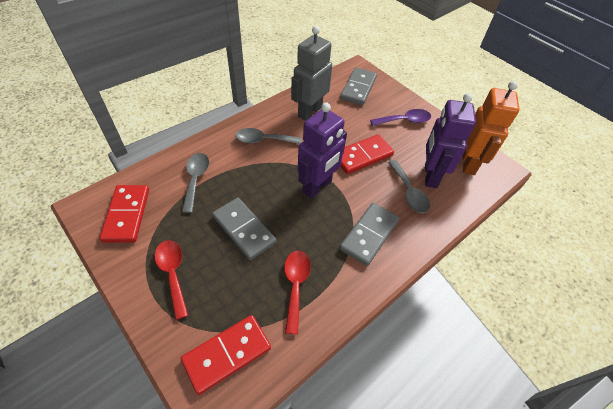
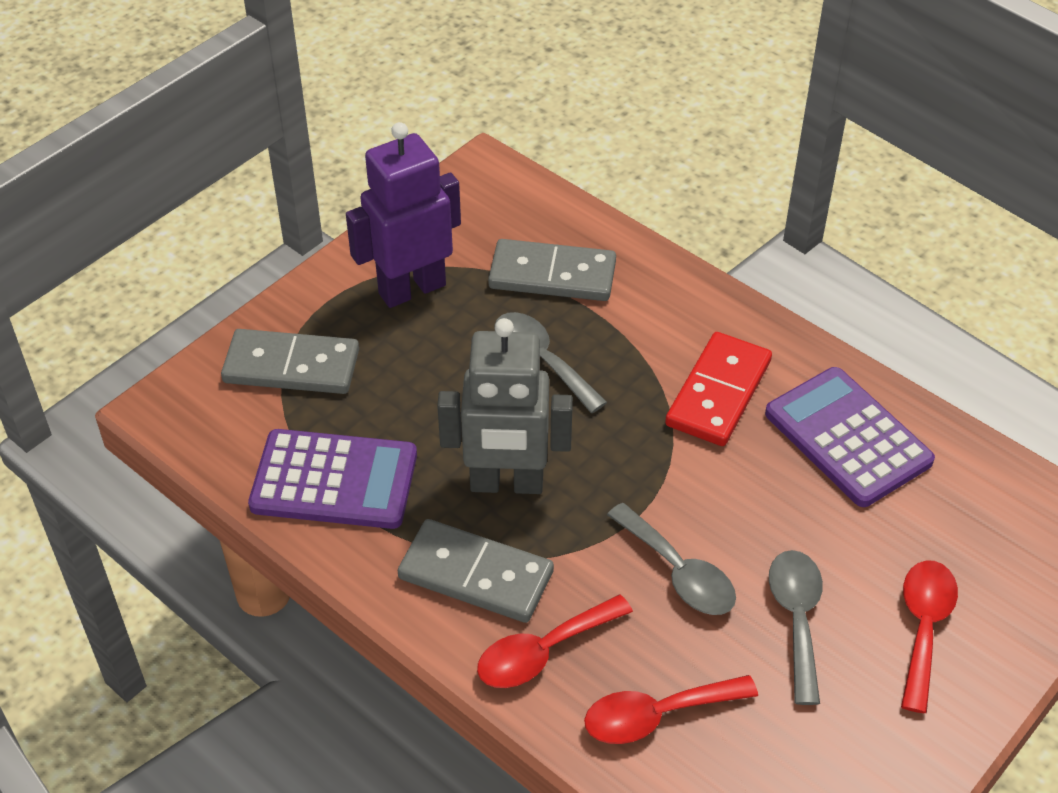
orange robot: [463,81,520,175] = 1 -> none = 0
purple calculator: none = 0 -> [248,429,417,529] [765,367,935,507] = 2
purple robot: [297,102,347,199] [425,93,476,188] = 2 -> [346,122,461,308] = 1
purple spoon: [370,109,431,126] = 1 -> none = 0
red domino: [100,185,149,243] [181,315,271,395] [340,134,394,174] = 3 -> [665,332,772,446] = 1
red spoon: [155,240,188,320] [284,251,311,334] = 2 -> [477,595,633,688] [584,675,758,744] [901,560,958,713] = 3

